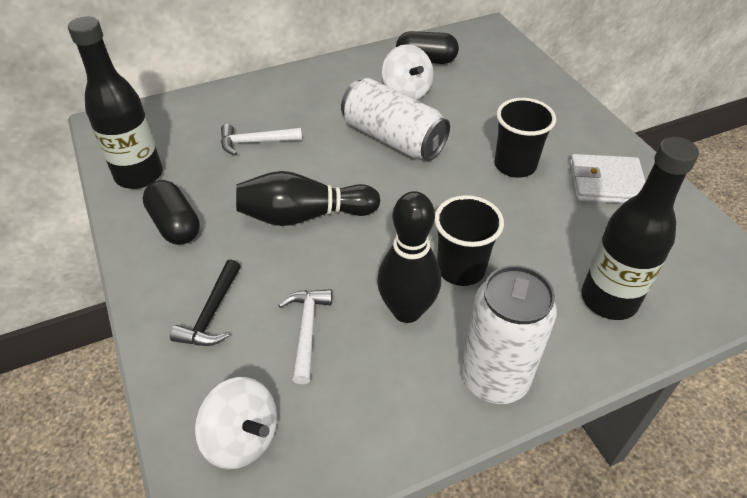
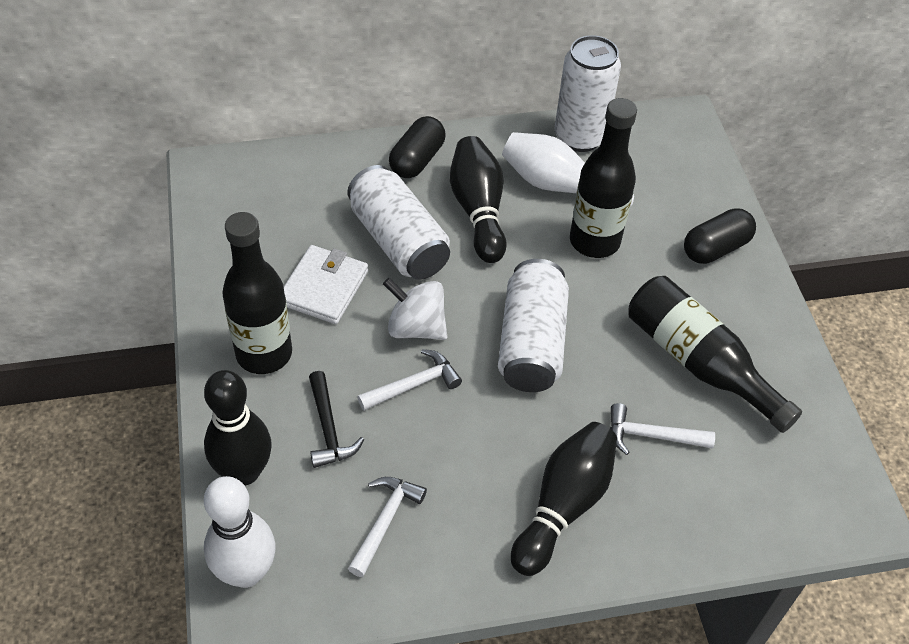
black bottle: [68,17,163,189] [582,137,699,320] = 2 -> [222,212,292,374] [570,98,637,258] [629,276,802,433] = 3
black bowling pin: [236,171,380,226] [377,191,441,323] = 2 -> [204,370,272,485] [450,136,507,263] [511,422,617,576] = 3
black cup: [434,195,504,286] [494,98,556,178] = 2 -> none = 0
white bowling pin: none = 0 -> [204,476,276,588] [502,132,634,207] = 2
white can: [341,78,450,161] [461,265,557,404] = 2 -> [347,165,450,280] [498,259,569,392] [554,35,621,152] = 3
white hammer: [221,124,302,155] [278,289,332,384] = 2 -> [348,477,427,577] [357,349,462,411] [610,403,715,455] = 3
white spinning top: [195,377,277,469] [382,44,433,100] = 2 -> [383,278,447,340] = 1

